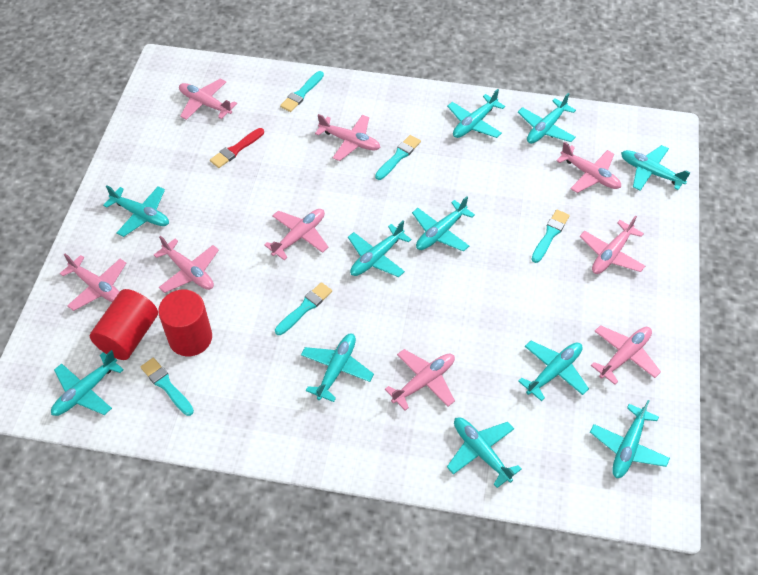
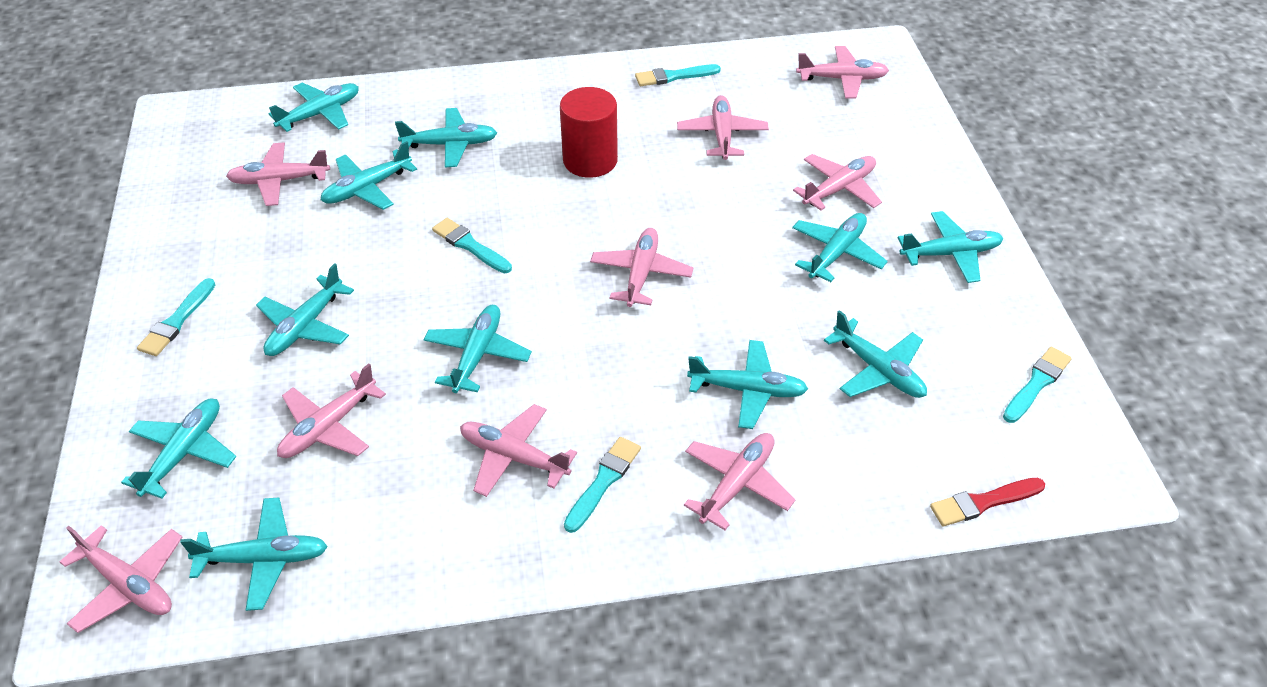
red cylinder: [90,289,158,360] [158,290,212,356] = 2 -> [560,87,618,178] = 1

